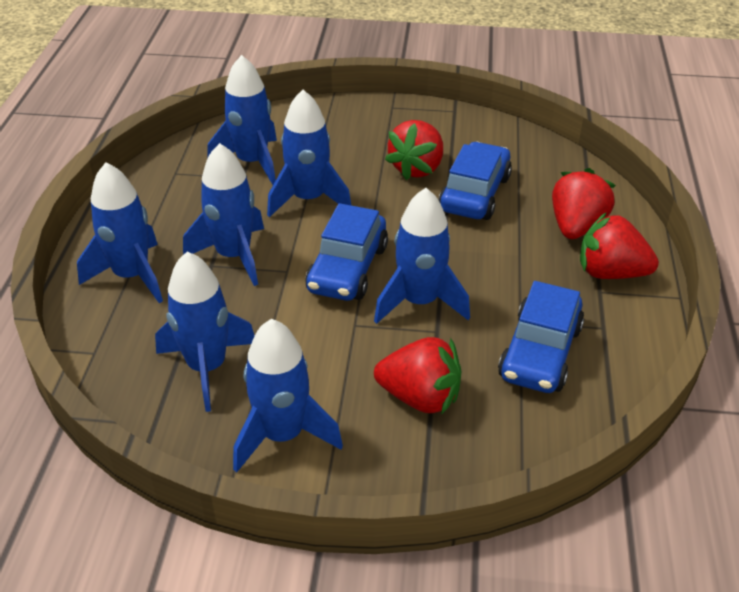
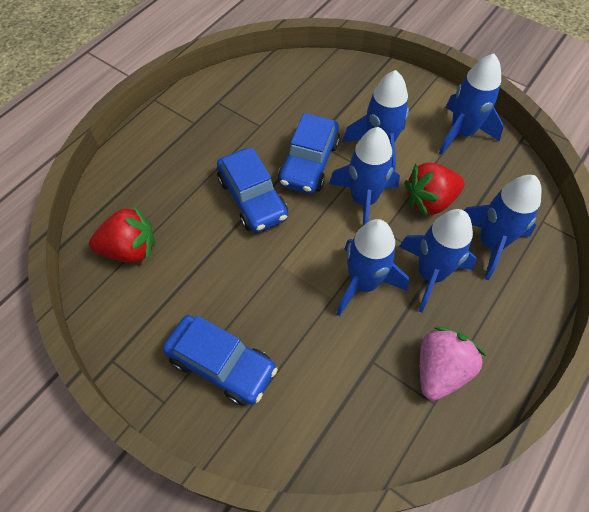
blue rocket: [77,163,163,303] [155,251,255,412] [183,143,264,286] [207,55,277,185] [233,319,343,473] [267,90,351,217] [374,188,470,324] = 7 -> [329,127,400,226] [337,219,409,316] [342,70,409,171] [399,209,477,312] [439,54,504,155] [464,175,542,280] = 6
pink strawberry: none = 0 -> [420,327,486,400] = 1
red strawberry: [374,337,461,415] [385,120,443,180] [552,168,616,239] [580,212,659,279] = 4 -> [89,206,155,263] [404,163,464,217] = 2

